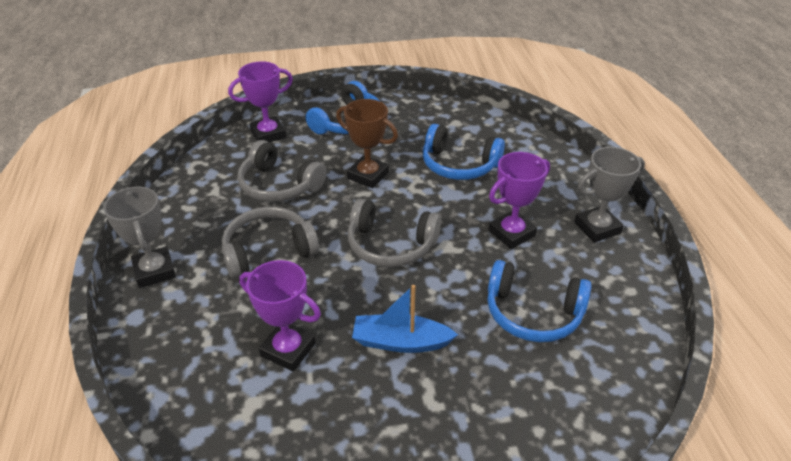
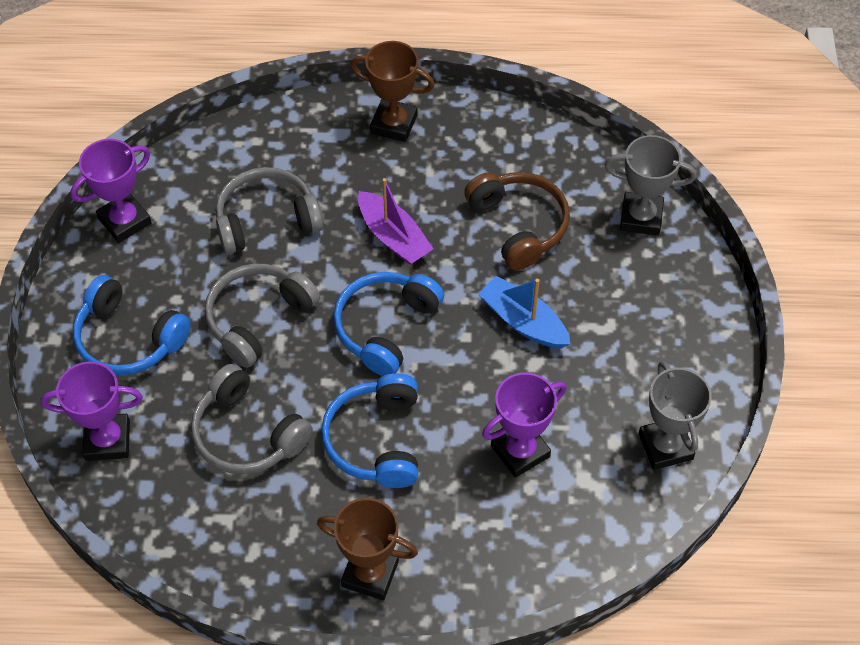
brown headphones: none = 0 -> [464,172,570,270] = 1
brown trophy: [336,99,398,188] = 1 -> [317,498,418,600] [351,41,434,142] = 2
purple boat: none = 0 -> [358,178,433,265] = 1

